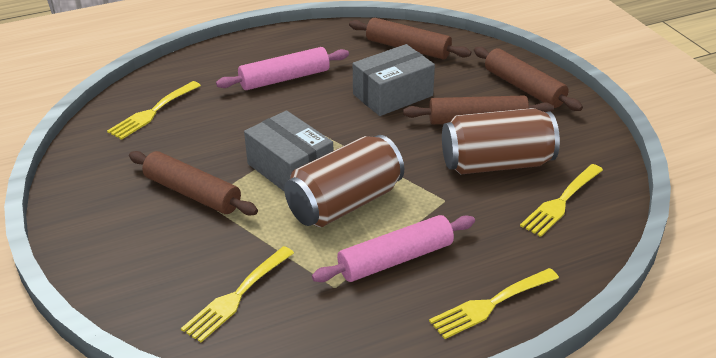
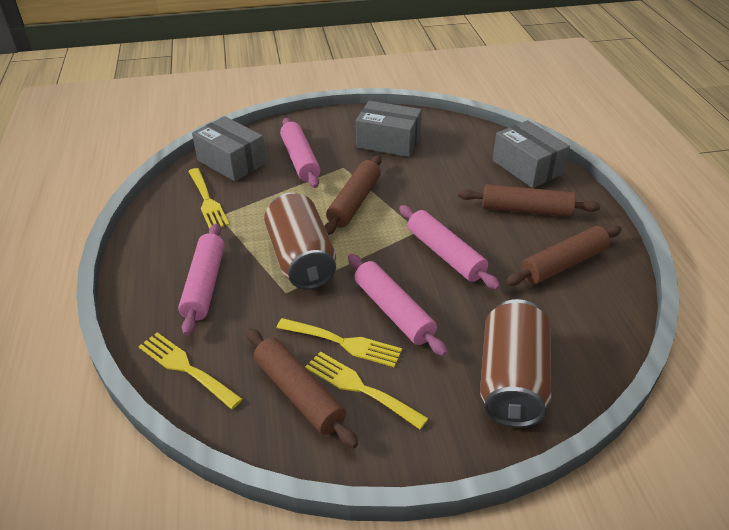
grey box: [244,110,334,191] [353,44,435,116] = 2 -> [192,116,266,181] [356,101,422,157] [493,120,570,188] = 3
pink rolling pin: [216,47,349,90] [312,215,475,282] = 2 -> [178,224,225,336] [280,118,321,188] [348,254,447,356] [399,205,500,290] = 4

